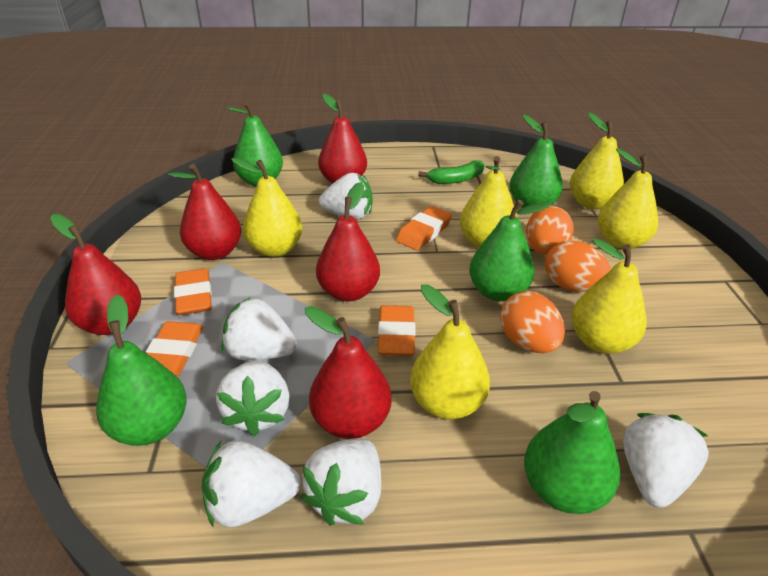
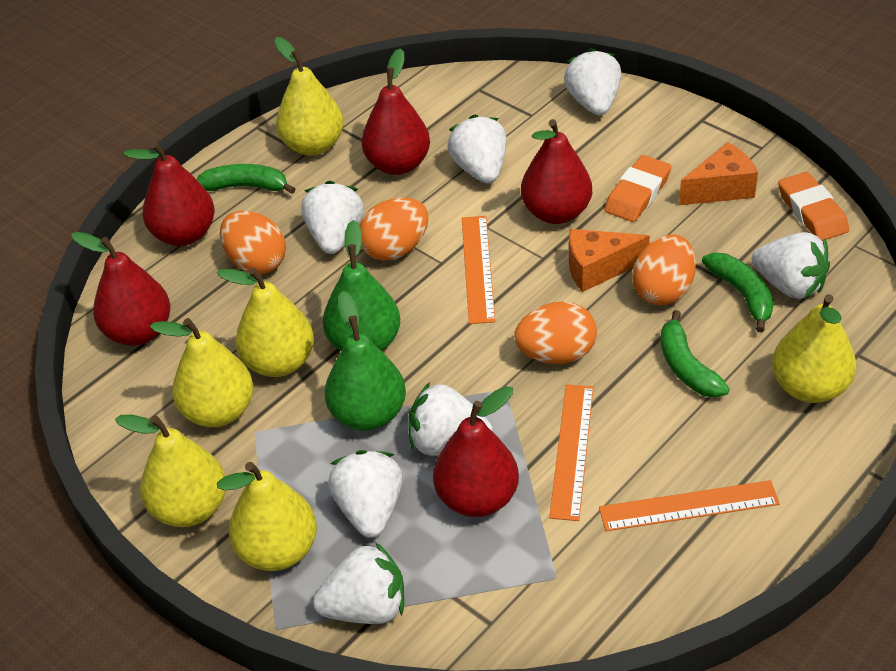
green banana: [418,160,484,184] = 1 -> [196,164,296,194] [660,310,730,398] [702,253,774,333] = 3
green pear: [96,295,187,446] [227,102,283,187] [469,200,552,301] [509,115,563,208] [524,391,620,514] = 5 -> [323,220,400,351] [324,291,406,431] = 2
orange cheese: none = 0 -> [569,229,650,292] [679,142,758,205] = 2
orange egg: [500,291,565,353] [526,206,574,255] [545,240,611,292] = 3 -> [220,211,286,274] [359,198,428,261] [514,301,597,364] [632,235,696,305] = 4
orange eraser: [146,321,203,376] [174,268,212,315] [378,305,416,356] [396,206,452,250] = 4 -> [605,155,672,222] [778,172,849,241] = 2
orange ruler: none = 0 -> [462,216,496,324] [549,384,594,521] [599,480,780,531] = 3
white strawberry: [202,440,301,527] [216,361,290,436] [221,297,297,360] [301,439,381,525] [319,173,372,220] [623,413,709,508] = 6 -> [301,181,364,254] [313,542,404,624] [328,450,403,538] [408,382,493,456] [448,114,507,184] [564,48,621,115] [752,232,830,299] = 7

